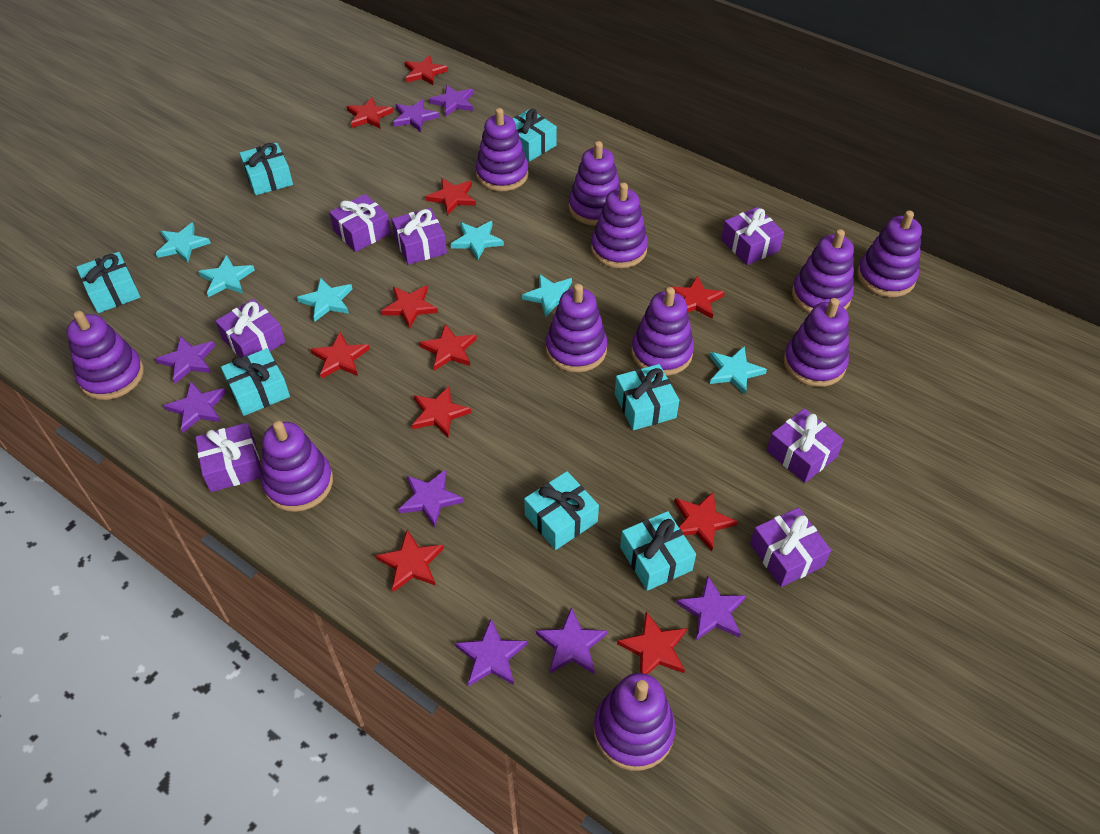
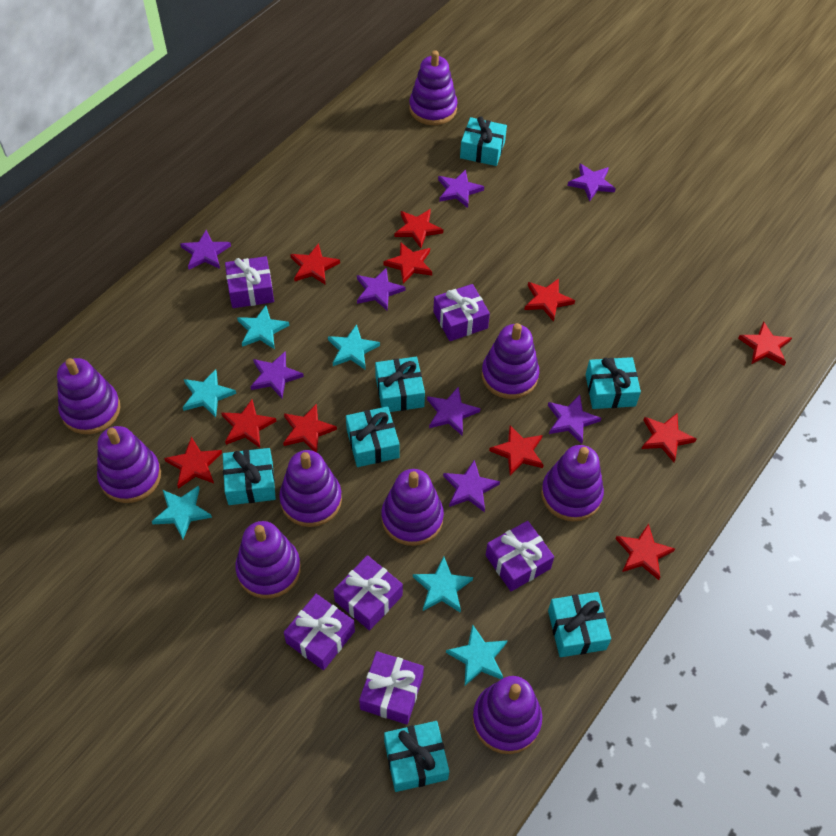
purple gift: [195,423,262,492] [215,299,285,358] [329,194,391,252] [392,208,447,265] [721,207,784,265] [750,508,831,587] [766,408,844,483] = 7 -> [225,256,274,308] [284,594,355,670] [333,555,403,631] [359,651,424,725] [433,284,490,341] [486,521,554,592] = 6
purple stacking toy: [67,311,144,400] [262,421,333,512] [476,108,529,191] [546,284,607,373] [569,141,620,226] [591,182,648,268] [594,673,676,771] [631,287,694,376] [783,298,849,387] [792,229,854,313] [857,210,922,297] = 11 -> [57,358,121,434] [97,426,161,503] [235,521,301,599] [279,450,342,527] [381,469,444,546] [409,50,457,125] [472,676,542,754] [482,323,539,399] [541,445,604,521] = 9

